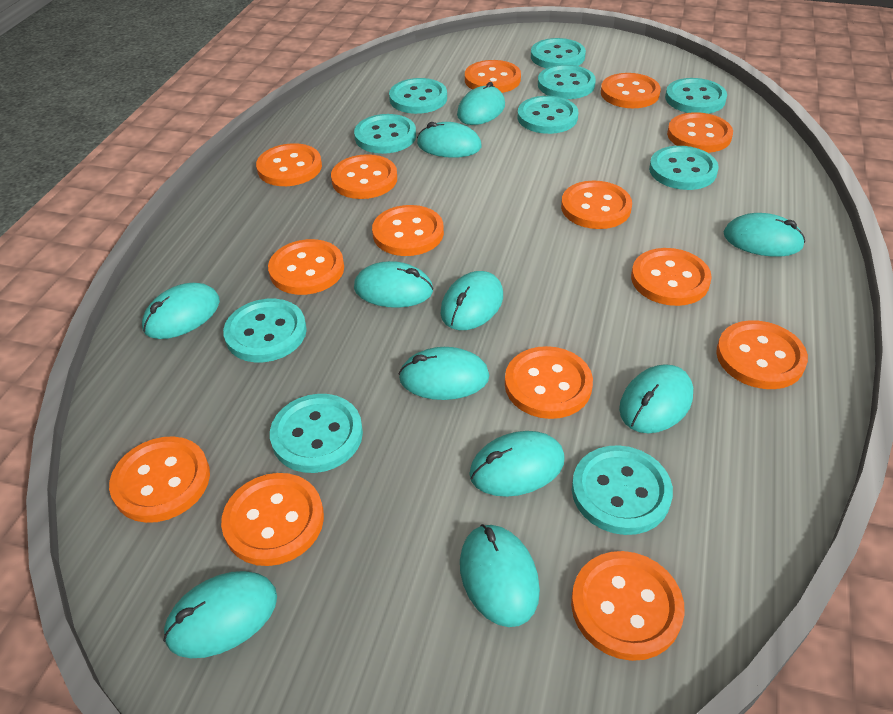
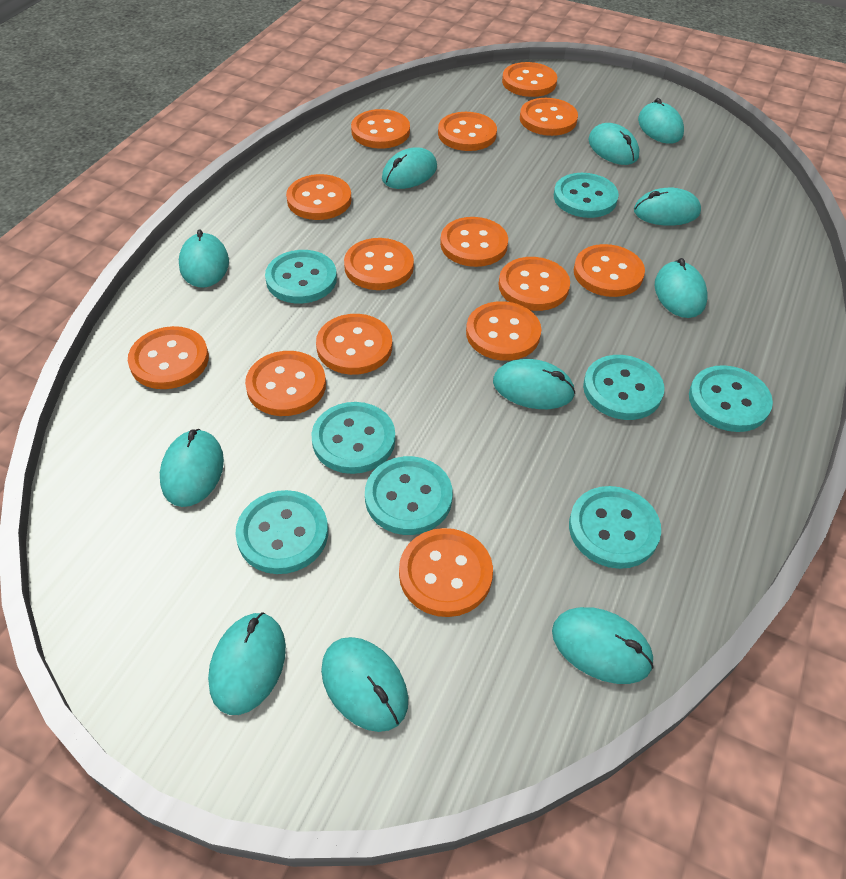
turquoise button: [223,299,307,362] [270,394,363,473] [354,114,416,154] [389,78,447,114] [517,96,578,134] [531,38,586,68] [538,65,596,99] [572,445,673,535] [649,146,719,190] [665,78,727,114] = 10 -> [235,490,328,574] [265,250,337,303] [312,402,395,474] [365,456,453,535] [554,173,619,218] [569,486,661,569] [583,355,664,420] [689,365,773,432] = 8

